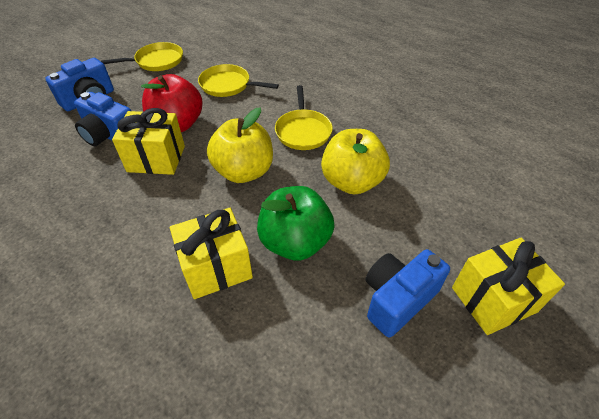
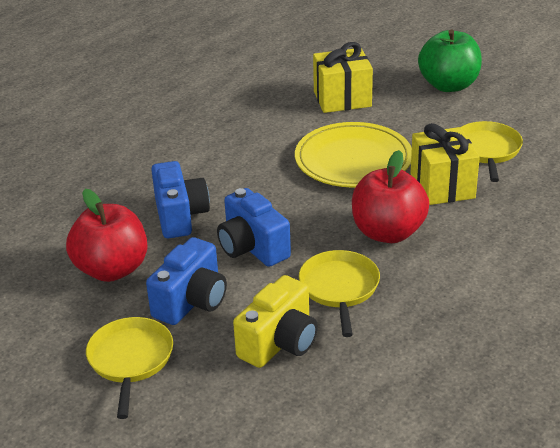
red apple: [141,74,203,132] = 1 -> [66,189,147,282] [352,150,429,243] = 2
yellow apple: [207,108,273,183] [321,129,390,195] = 2 -> none = 0
yellow camera: none = 0 -> [233,275,318,368] = 1
yellow gift: [112,108,185,175] [170,208,253,299] [452,238,565,335] = 3 -> [313,42,373,113] [410,123,480,205] = 2
yellow plate: none = 0 -> [295,122,412,188] = 1

